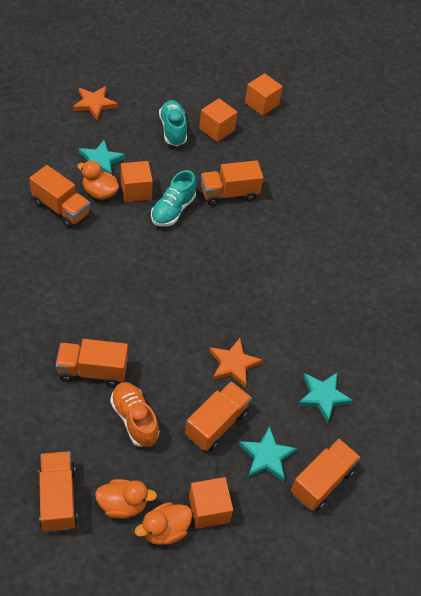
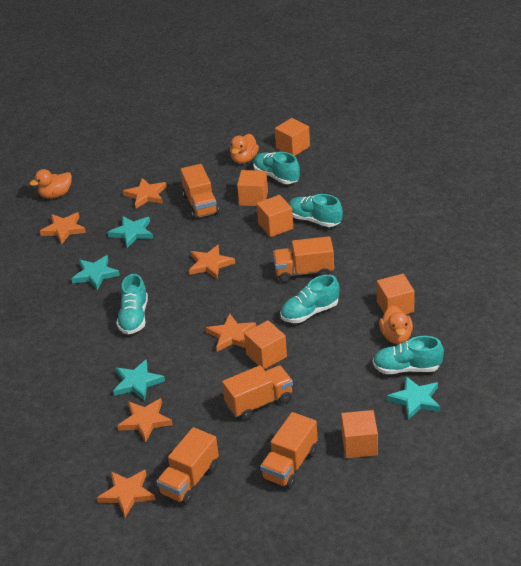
orange cube: [121,161,153,202] [189,477,233,529] [199,98,237,142] [245,73,283,116] = 4 -> [237,170,268,206] [244,320,287,369] [257,195,293,237] [275,118,310,156] [341,410,378,458] [377,274,415,315] = 6
orange shoe: [110,382,159,447] = 1 -> none = 0
orange star: [73,86,118,120] [209,338,263,388] = 2 -> [40,212,86,244] [97,470,155,517] [117,398,173,442] [123,178,167,208] [189,244,235,279] [206,314,256,352] = 6
orange truck: [29,165,90,228] [39,451,78,532] [56,339,128,387] [185,381,252,451] [201,160,263,206] [291,439,360,511] = 6 -> [156,427,219,505] [180,164,219,219] [222,365,293,420] [260,412,318,489] [273,236,334,283] = 5
turquoise shoe: [151,170,196,227] [159,100,187,146] = 2 -> [116,274,148,335] [253,152,300,184] [280,275,340,323] [288,194,343,227] [373,336,444,374] = 5
turquoise star: [78,140,125,174] [239,426,297,482] [298,373,353,422] = 3 -> [71,255,120,290] [108,216,153,248] [113,359,165,401] [387,376,440,420] = 4

